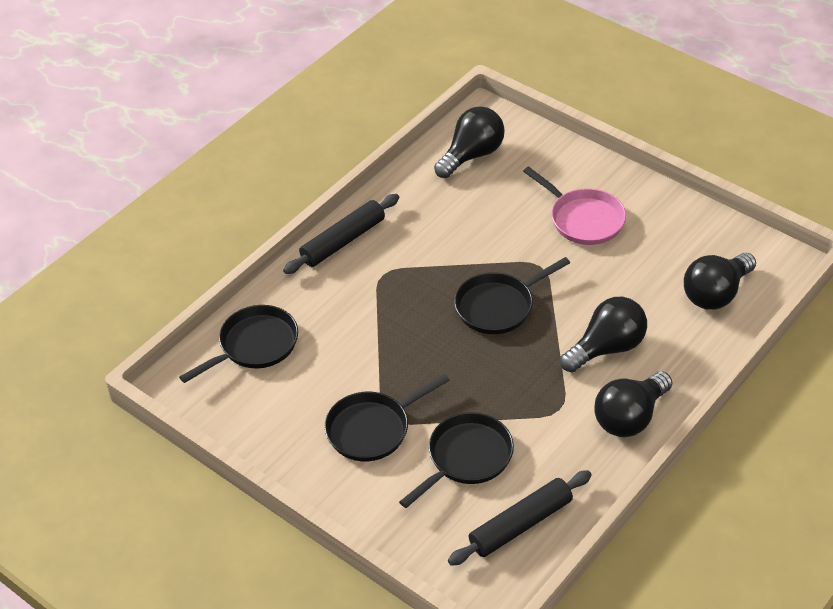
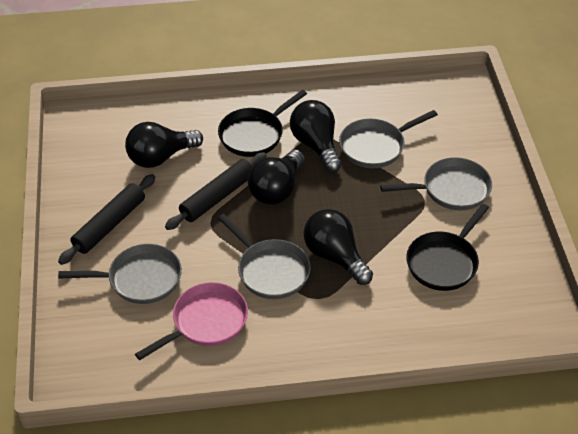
black pan: [179,305,298,383] [324,374,450,461] [399,412,514,508] [454,257,570,334] = 4 -> [218,90,307,157] [406,204,489,291] = 2
grey pan: none = 0 -> [58,244,182,304] [218,214,311,299] [339,110,438,168] [380,157,492,210] = 4

